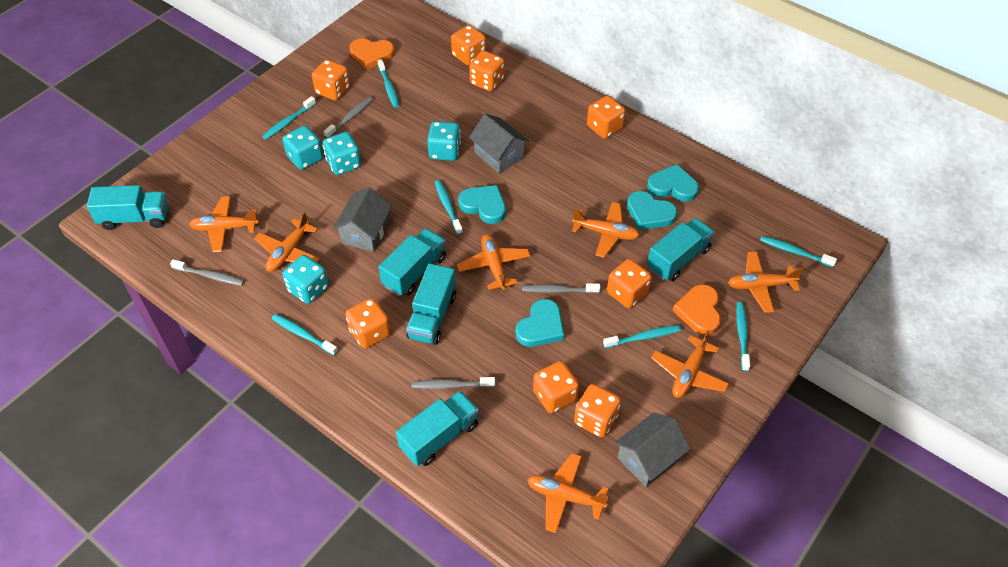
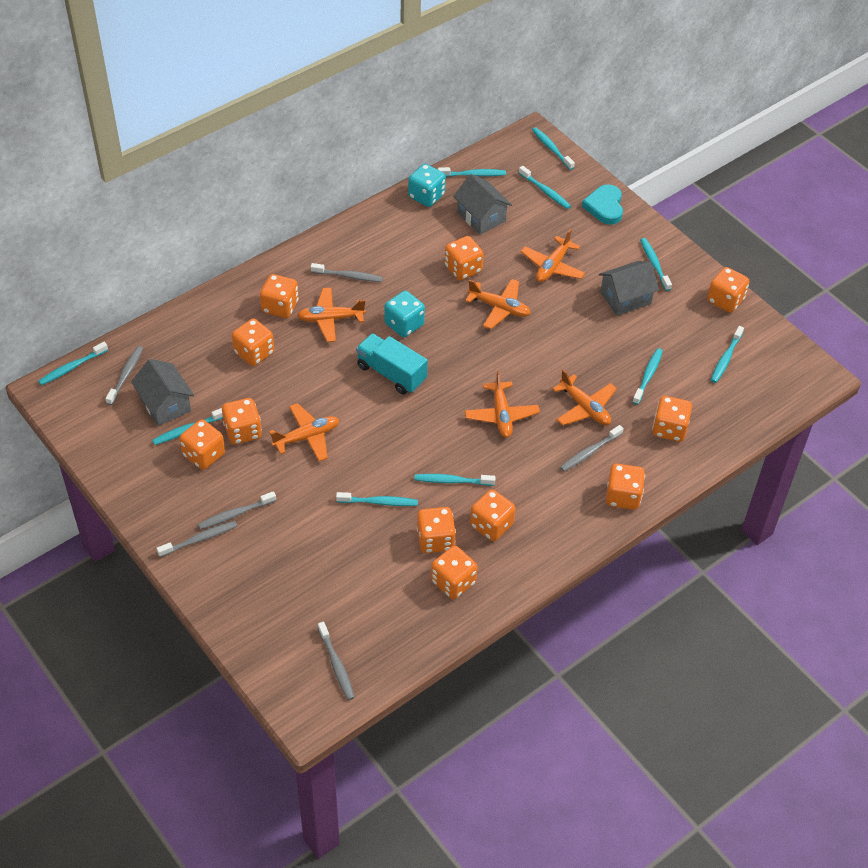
grey toothbrush: [170,259,244,286] [324,97,373,138] [411,377,495,389] [522,283,600,294] = 4 -> [106,346,143,405] [156,521,237,557] [198,491,276,530] [311,263,383,282] [318,622,355,700] [560,425,624,472] = 6
orange dice: [312,60,350,101] [345,298,391,348] [451,25,486,66] [469,51,504,92] [533,361,579,413] [574,384,621,437] [587,96,626,139] [607,259,652,308] = 8 -> [179,419,225,470] [222,398,262,445] [232,319,274,366] [260,274,299,318] [416,507,456,553] [431,546,477,599] [444,236,483,280] [470,489,516,541] [606,463,645,510] [652,396,692,442] [707,267,749,313] = 11
orange heart: [349,38,395,70] [673,284,721,335] = 2 -> none = 0
orange plane: [189,196,259,252] [254,212,320,272] [457,234,530,290] [527,453,609,533] [572,202,640,258] [651,330,729,398] [728,252,803,313] = 7 -> [269,403,339,461] [297,288,366,342] [465,279,531,329] [465,371,540,438] [521,229,585,282] [552,369,617,425] = 6
turquoise dice: [282,126,323,170] [282,255,329,304] [323,132,361,175] [427,121,461,161] = 4 -> [384,291,425,337] [408,164,446,207] = 2
turquoise heart: [458,185,506,224] [516,299,564,347] [627,191,677,230] [647,164,699,202] = 4 -> [582,184,623,225] = 1
turquoise toothbrush: [262,96,316,140] [272,314,338,356] [377,59,399,108] [435,180,463,235] [603,325,681,348] [736,302,750,372] [760,236,837,267] = 7 -> [38,342,108,385] [152,408,223,445] [336,492,418,506] [415,474,495,486] [438,167,506,177] [519,166,571,209] [532,127,575,170] [633,348,663,405] [640,238,672,291] [711,326,744,383] = 10
turquoise truck: [87,185,168,230] [378,228,446,296] [396,391,479,466] [406,263,456,345] [647,218,715,281] = 5 -> [356,333,428,394] = 1

